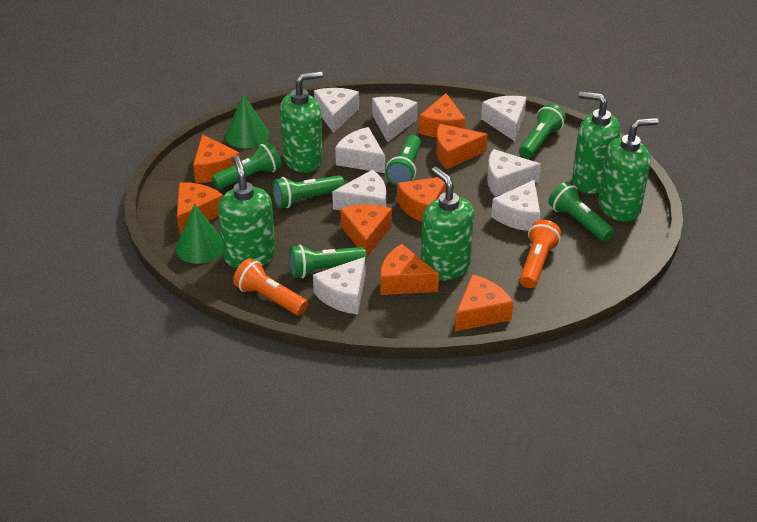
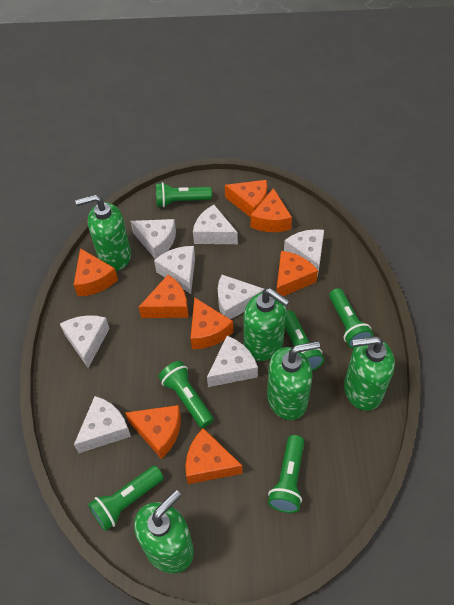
green cone: [176,204,223,264] [225,94,269,149] = 2 -> none = 0
orange flashlight: [233,258,308,316] [520,220,561,288] = 2 -> none = 0

